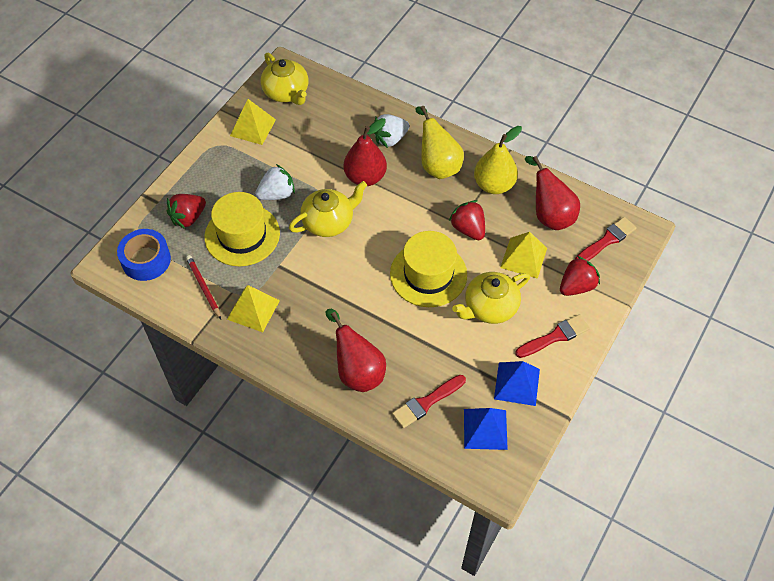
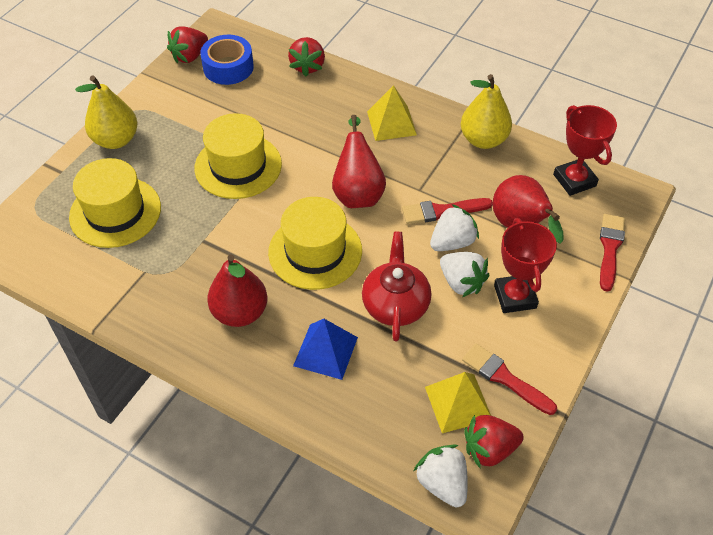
blue pyramid: [464,408,508,450] [494,361,540,406] = 2 -> [293,319,358,380] = 1
red pencil: [186,255,221,319] = 1 -> none = 0
red teapot: none = 0 -> [362,232,431,341] = 1
red trophy: none = 0 -> [494,218,557,313] [553,105,617,196] = 2
white strawberry: [255,164,295,200] [374,114,410,148] = 2 -> [414,444,468,507] [430,204,479,251] [440,252,489,297] = 3
yellow hat: [204,192,280,266] [390,231,467,307] = 2 -> [69,158,161,248] [195,113,282,199] [268,197,362,290] = 3
yellow pyramid: [227,285,280,332] [230,99,276,145] [500,232,547,279] = 3 -> [367,85,417,141] [425,372,491,433] = 2
yellow teapot: [261,53,309,105] [289,181,367,237] [452,272,530,324] = 3 -> none = 0

